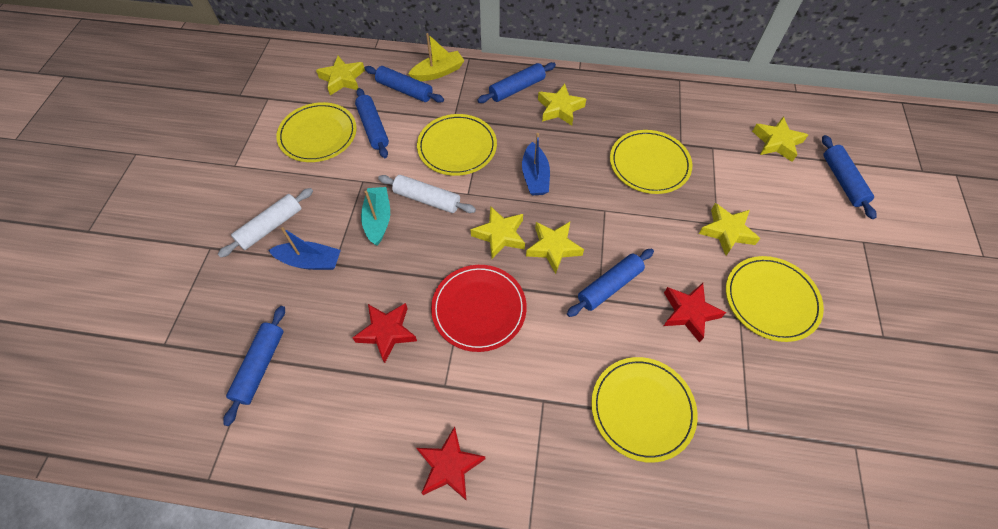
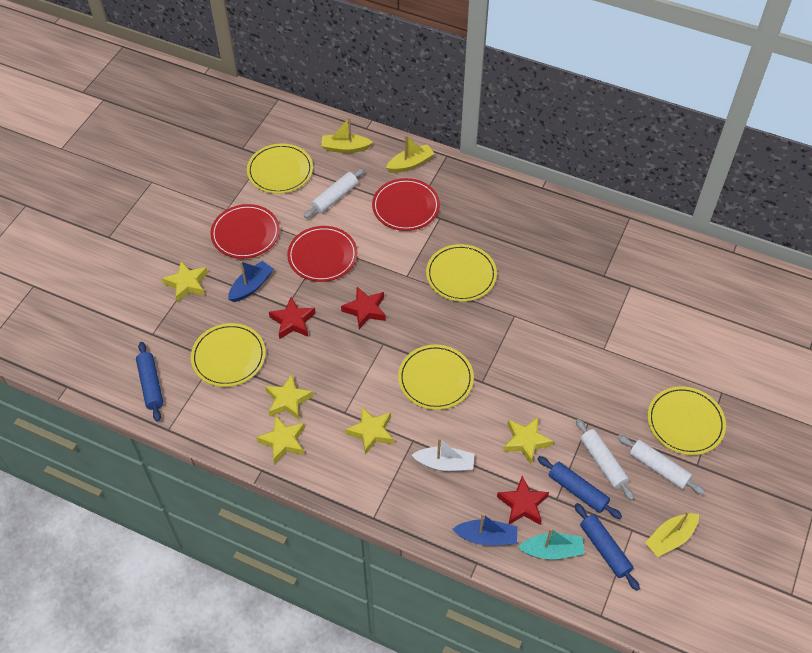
blue rolling pin: [223,306,285,426] [355,88,389,158] [365,66,444,103] [477,62,556,103] [567,248,654,317] [822,135,877,219] = 6 -> [136,342,163,422] [537,456,622,519] [575,503,640,591] = 3
red plate: [431,265,527,352] = 1 -> [210,204,280,259] [287,226,357,282] [372,178,440,231] = 3
white boat: none = 0 -> [412,438,474,471] = 1
white rolling pin: [218,188,313,257] [378,175,476,213] = 2 -> [304,168,364,218] [576,419,634,500] [617,435,705,495] = 3
yellow boat: [409,33,465,81] = 1 -> [321,117,373,153] [386,135,435,173] [645,511,699,557] = 3
yellow star: [316,56,365,95] [471,206,525,259] [526,222,584,274] [538,84,586,126] [699,203,760,255] [752,117,808,162] = 6 -> [162,261,208,302] [256,415,305,464] [265,374,314,420] [345,407,394,455] [503,417,553,464] = 5

